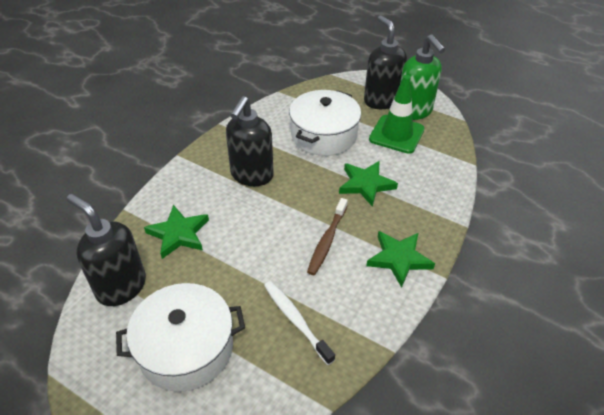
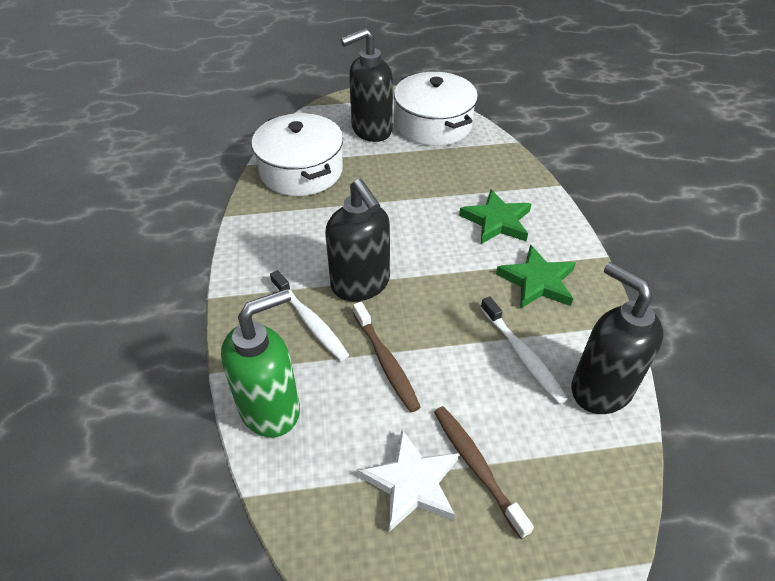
brown toothbrush: [307,198,348,275] = 1 -> [353,302,421,412] [434,406,534,539] = 2
green star: [144,205,209,259] [339,161,398,207] [366,231,435,288] = 3 -> [459,189,531,244] [496,244,576,309] = 2
green traffic cone: [369,75,425,154] = 1 -> none = 0
white star: none = 0 -> [358,430,459,532] = 1
white toothbrush: [264,281,335,365] = 1 -> [270,270,349,361] [481,296,568,404] = 2

